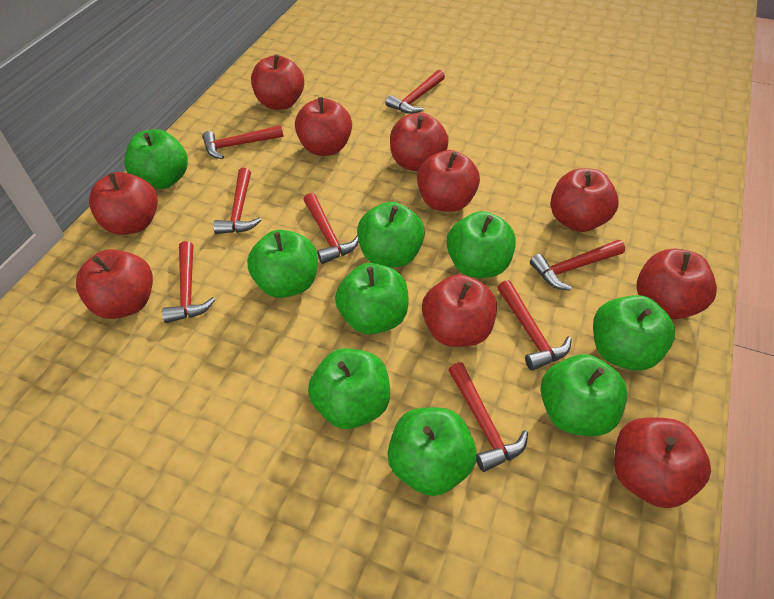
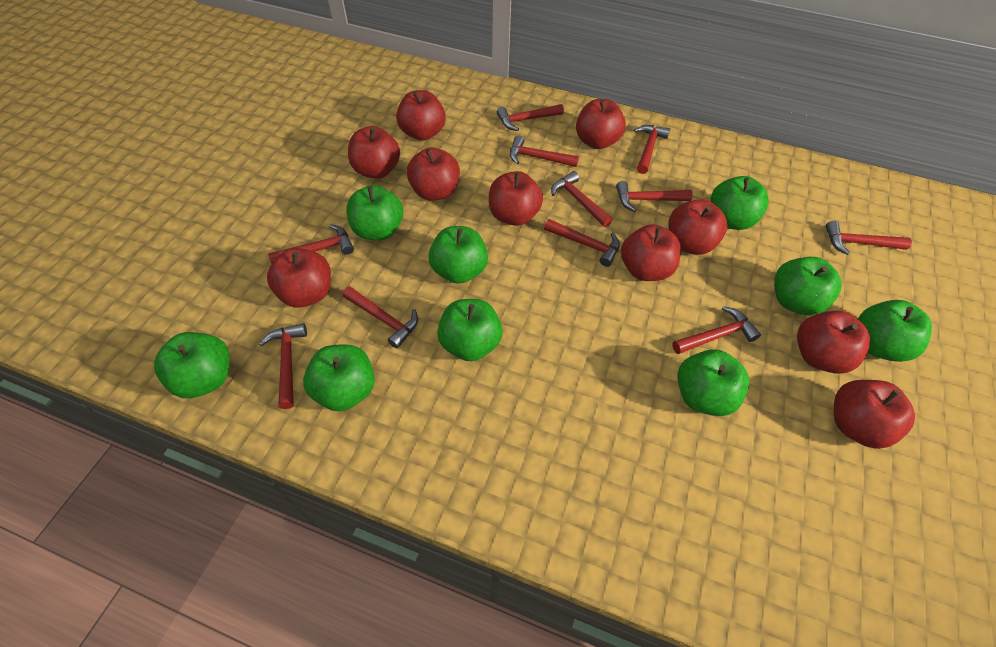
red hammer: [162,241,215,323] [202,125,284,159] [213,168,261,234] [304,193,359,264] [386,70,445,114] [448,362,528,472] [497,280,572,371] [530,240,625,291] = 8 -> [259,323,307,409] [268,224,354,264] [342,286,418,348] [497,104,564,131] [510,136,579,167] [544,219,620,267] [551,171,612,227] [616,181,693,212] [634,125,670,174] [672,306,761,354] [825,221,912,255] = 11

